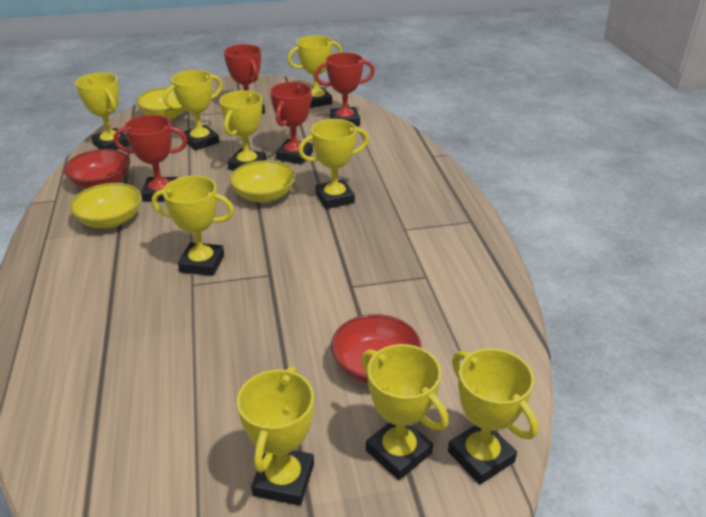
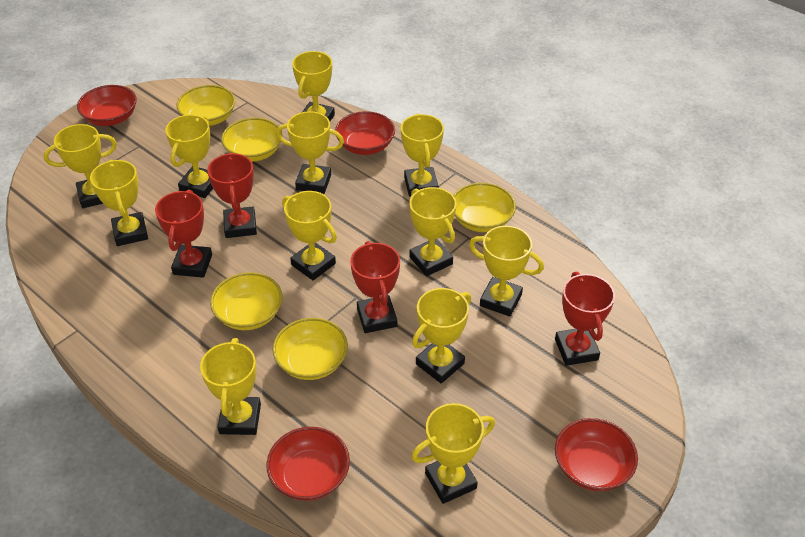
red bowl: [64,149,130,189] [331,314,422,383] = 2 -> [77,85,137,126] [266,427,350,501] [335,111,395,155] [555,418,638,491] = 4
yellow bowl: [70,183,142,228] [136,87,185,120] [230,160,296,203] = 3 -> [177,85,235,126] [210,272,283,330] [221,118,282,162] [273,318,348,380] [453,183,516,232] = 5
yellow trophy: [75,73,130,150] [152,176,234,276] [163,70,223,151] [219,90,267,171] [237,366,314,506] [287,36,342,108] [298,119,369,209] [361,344,449,480] [448,348,538,485] = 9 -> [44,124,117,208] [90,160,148,246] [165,115,213,198] [200,338,261,435] [276,111,344,194] [282,191,337,280] [292,51,335,121] [401,114,444,197] [409,187,456,276] [411,403,495,504] [412,288,471,384] [469,226,544,317] = 12

